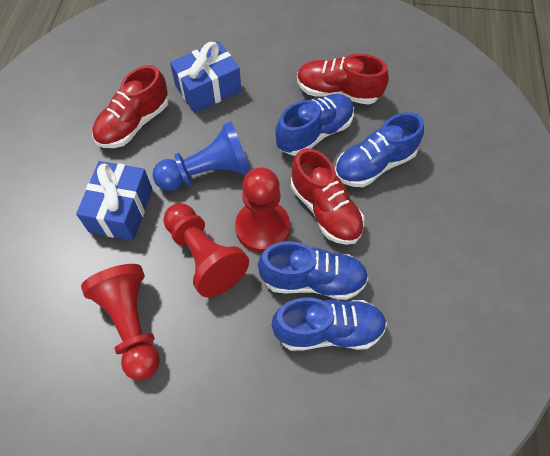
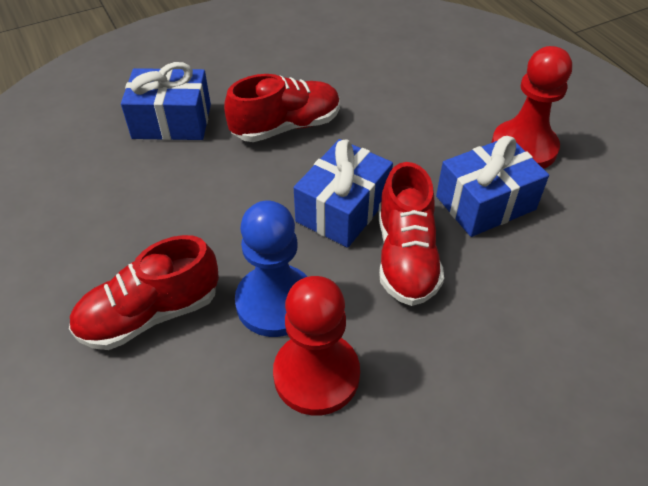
blue gift: [76,161,152,241] [170,41,241,113] = 2 -> [121,62,211,140] [294,139,393,248] [436,136,549,237] = 3
blue shoe: [258,241,369,300] [272,298,387,351] [276,94,354,156] [335,112,424,187] = 4 -> none = 0
red pawn: [81,264,160,381] [163,203,249,297] [235,167,290,253] = 3 -> [273,276,360,416] [491,46,572,169] = 2

